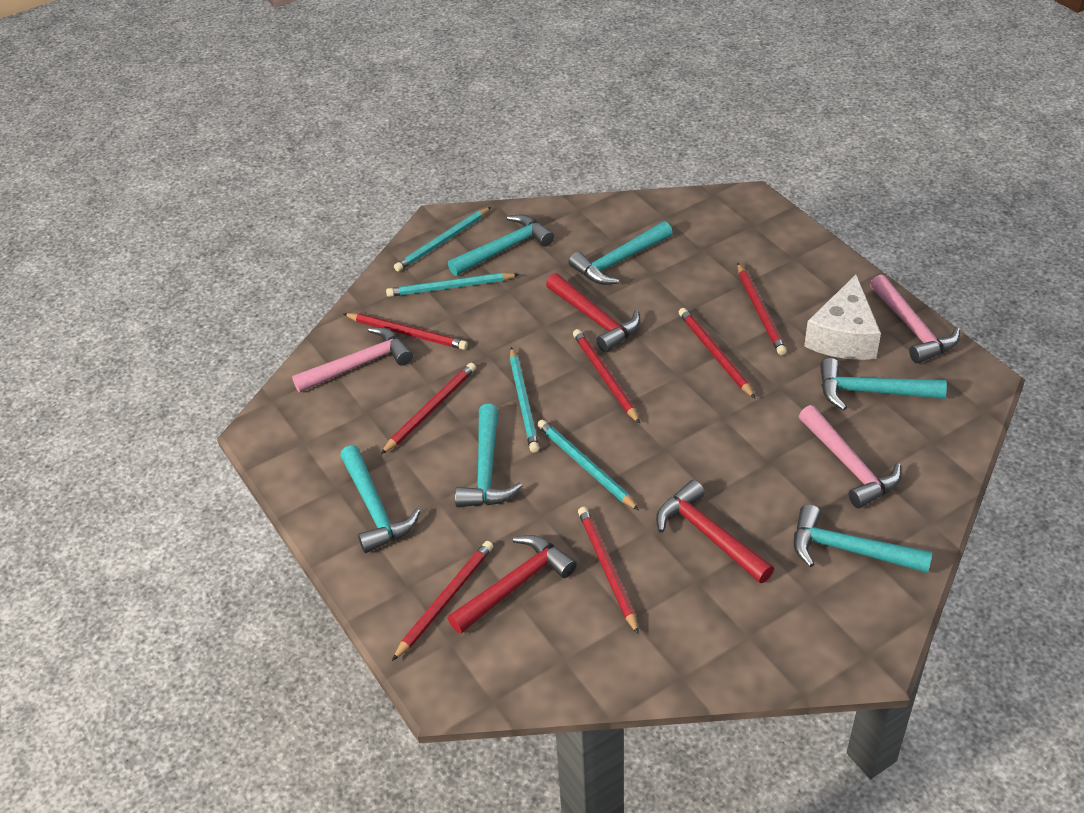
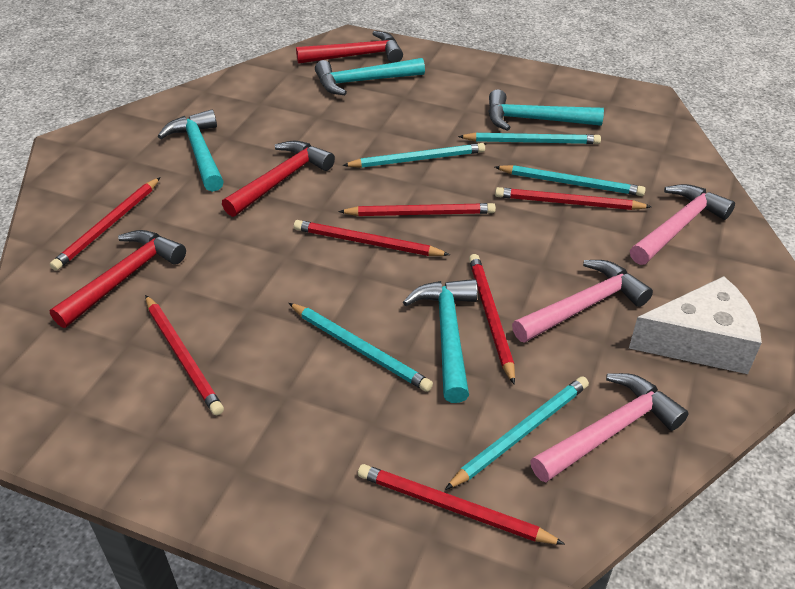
turquoise hammer: [340,445,420,553] [448,215,554,276] [455,404,522,507] [569,221,673,285] [794,504,933,573] [820,358,947,410] = 6 -> [158,109,224,192] [315,58,425,95] [403,279,478,403] [488,89,604,131] = 4
turquoise pencil: [386,273,519,297] [394,207,491,272] [510,347,539,453] [537,420,639,510] = 4 -> [289,303,433,392] [342,143,485,168] [445,376,589,490] [458,132,601,144] [495,165,646,196] = 5

